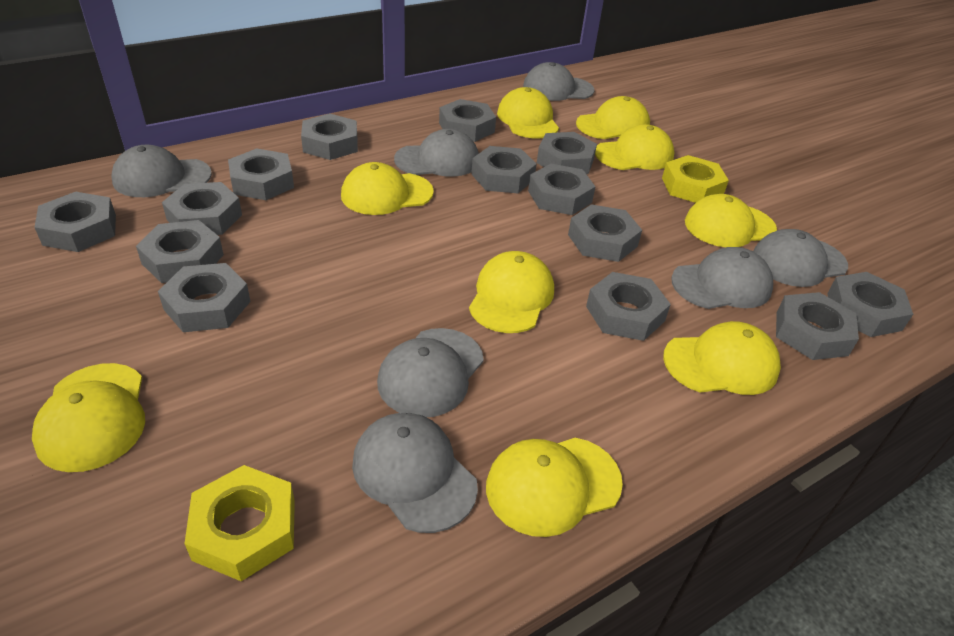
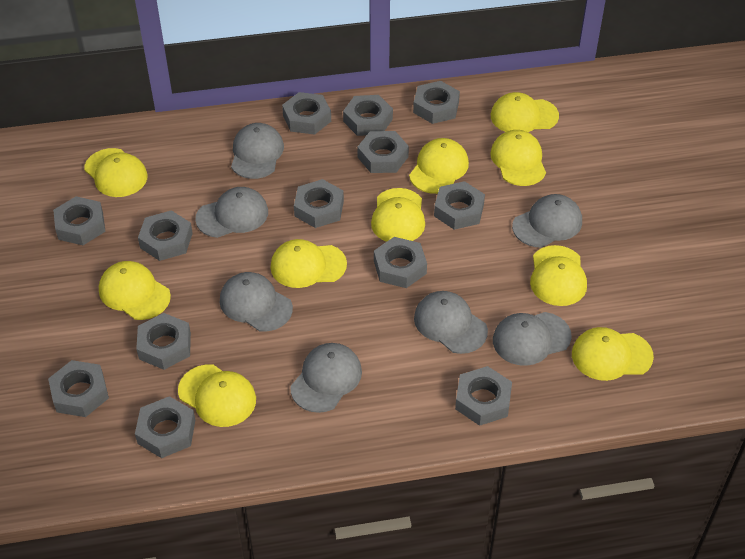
grey nut: [34,192,116,252] [136,220,224,283] [158,263,251,332] [162,182,242,235] [228,148,294,200] [301,114,358,160] [439,99,496,142] [471,146,537,193] [528,164,596,215] [537,132,597,174] [568,204,642,262] [586,272,671,341] [776,292,859,360] [827,272,913,337] = 14 -> [48,360,109,417] [53,196,106,245] [135,396,195,458] [136,313,191,370] [138,210,193,261] [282,92,331,135] [294,179,344,228] [343,95,393,136] [357,131,409,173] [374,237,427,288] [413,81,460,124] [434,181,485,230] [455,366,512,426] = 13
yellow cap: [32,363,145,472] [341,162,434,215] [469,251,554,333] [486,438,623,537] [497,87,559,138] [576,96,650,139] [595,124,674,170] [663,321,781,395] [685,194,777,247] = 9 -> [84,148,148,197] [99,261,171,320] [178,364,256,427] [271,239,347,288] [371,188,425,242] [409,138,469,194] [490,130,546,186] [491,92,559,132] [530,245,587,306] [572,327,654,381] = 10
yellow nut: [184,465,295,581] [662,155,729,203] = 2 -> none = 0

